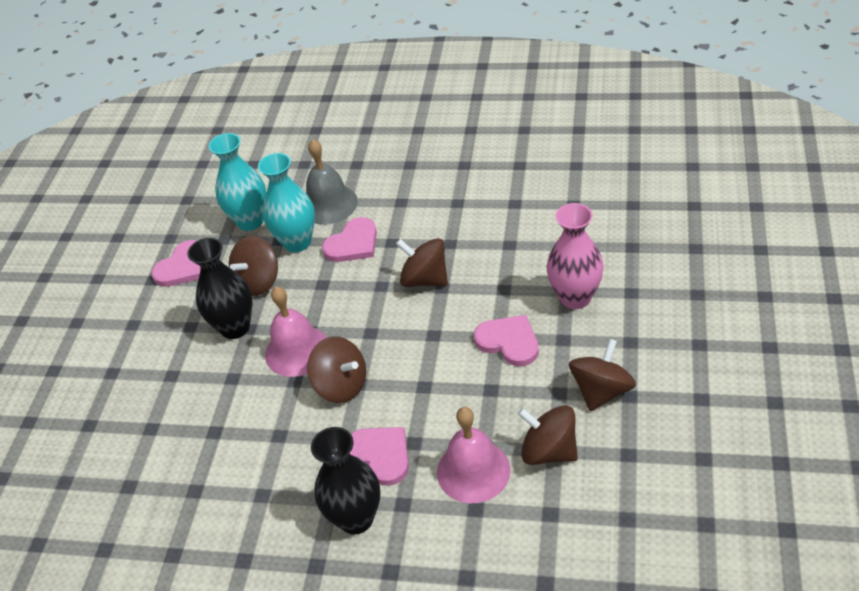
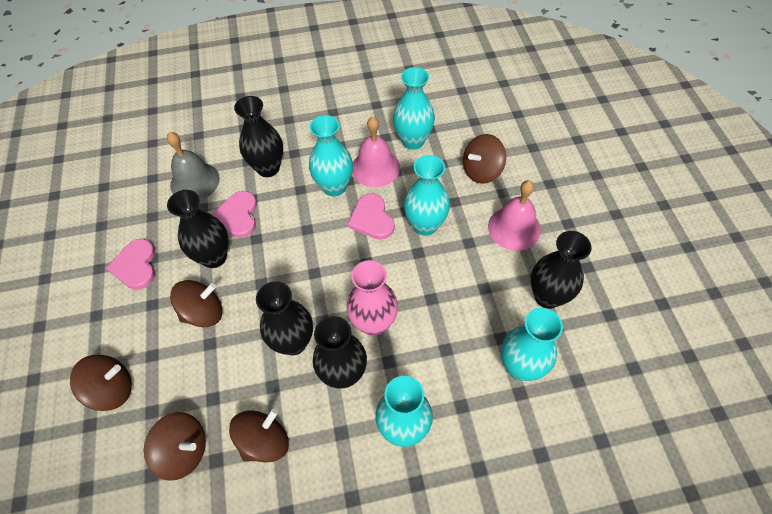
black vase: [187,238,252,339] [311,427,380,534] = 2 -> [167,190,229,268] [234,96,283,177] [256,281,313,355] [313,316,367,389] [531,231,592,309] = 5
pink heart: [151,240,201,287] [322,217,377,262] [349,427,409,486] [474,315,539,366] = 4 -> [106,239,155,290] [211,191,257,238] [348,193,395,240] = 3
turquoise vase: [209,133,266,231] [258,153,315,252] = 2 -> [309,115,353,197] [375,376,433,447] [393,67,435,150] [404,155,450,236] [501,308,563,381] = 5

